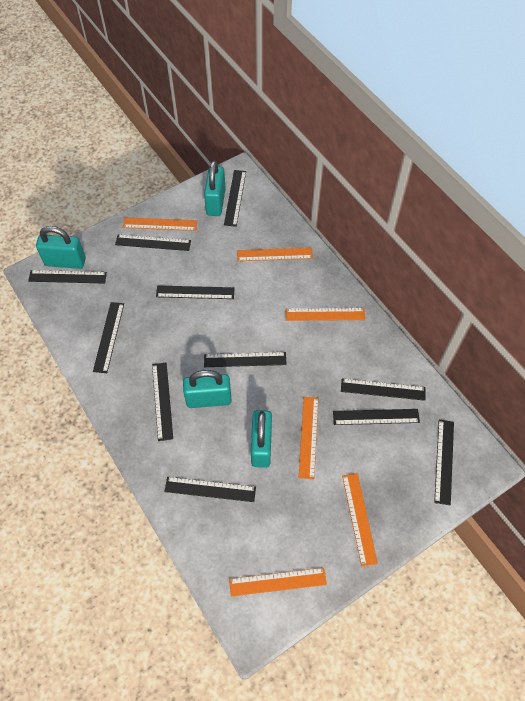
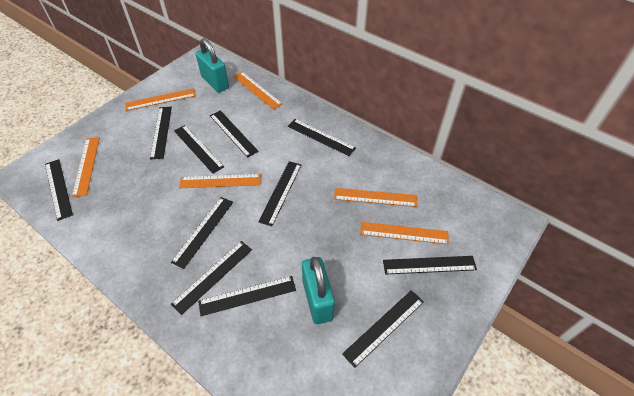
turquoise padlock: [36,226,86,269] [183,370,231,408] [204,160,226,216] [251,410,272,468] = 4 -> [196,38,229,93] [302,257,335,324] = 2

